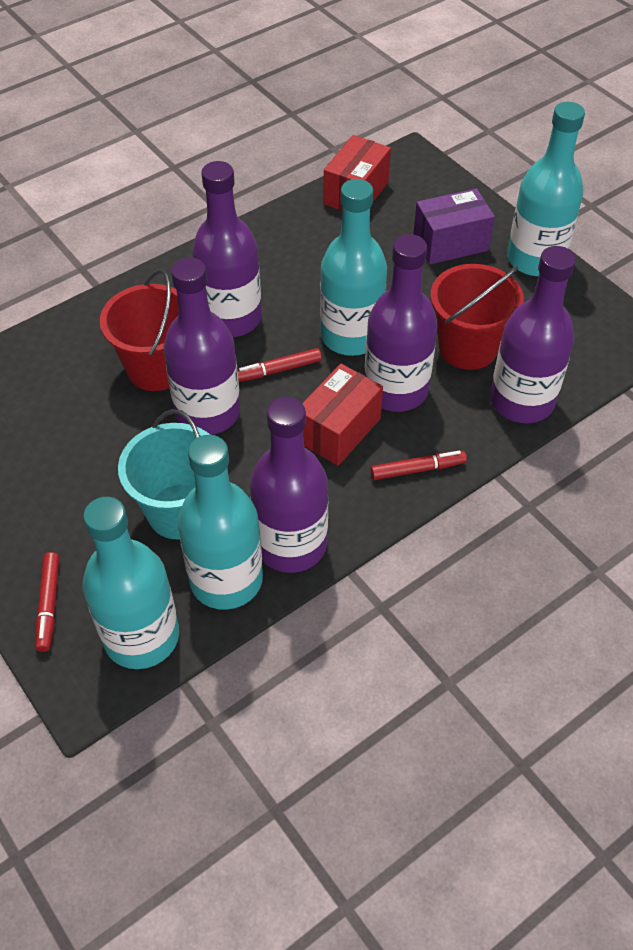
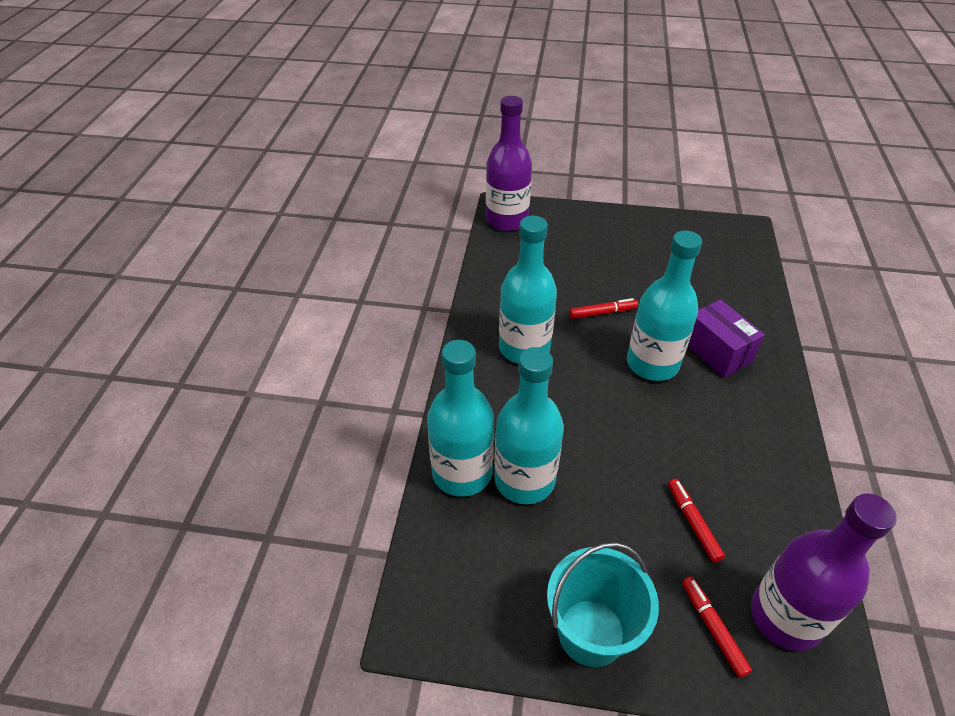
purple bottle: [163,258,240,435] [192,161,262,337] [250,397,328,573] [365,234,438,412] [490,246,576,423] = 5 -> [486,96,532,231] [751,494,897,651] = 2
red box: [302,364,383,466] [323,135,391,211] = 2 -> none = 0
red bucket: [100,269,179,391] [430,264,524,370] = 2 -> none = 0

